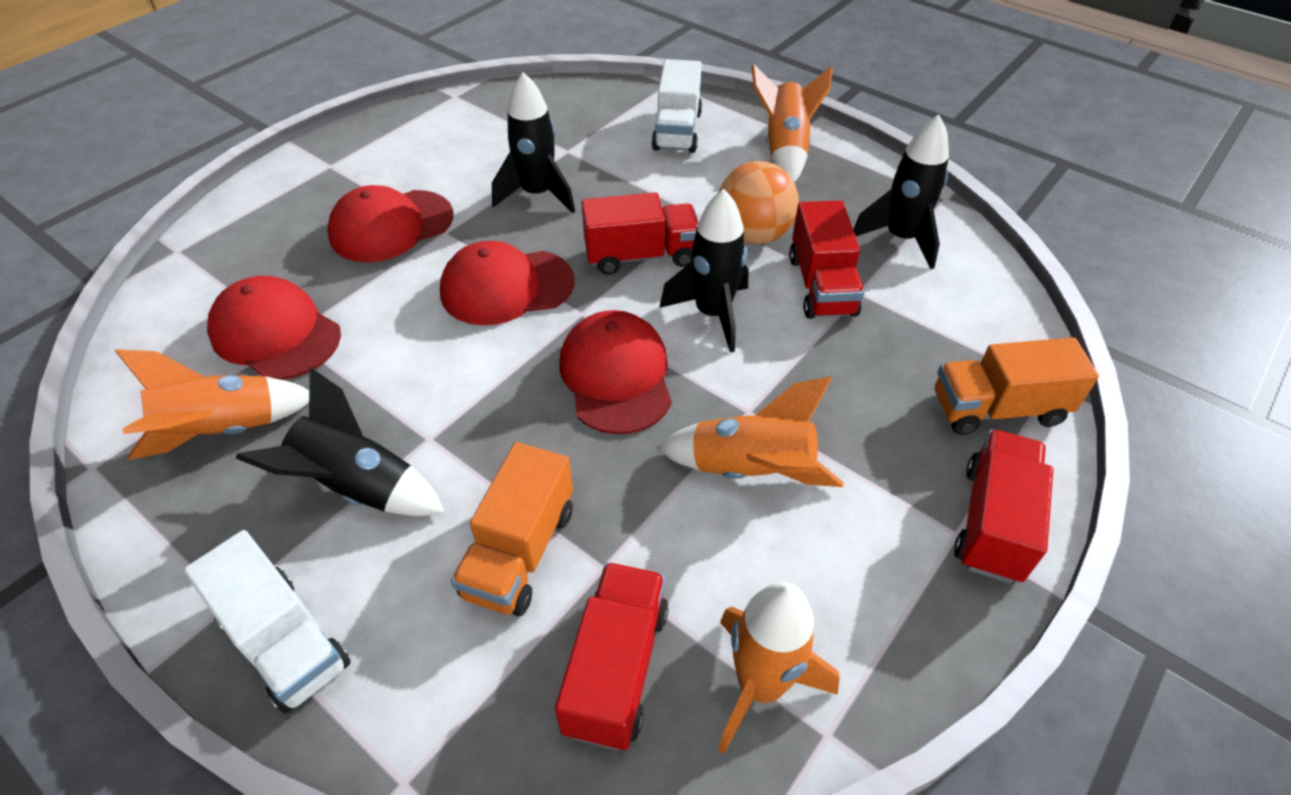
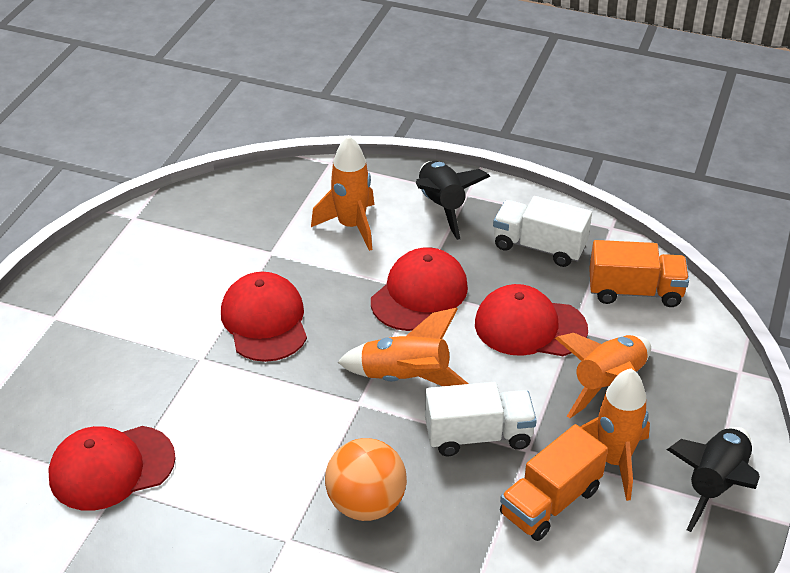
black rocket: [236,367,445,516] [492,72,575,214] [659,189,749,353] [853,115,949,269] = 4 -> [415,161,490,240] [667,427,760,532] = 2
red truck: [555,562,669,750] [582,192,698,275] [789,200,865,319] [954,430,1053,583] = 4 -> none = 0

